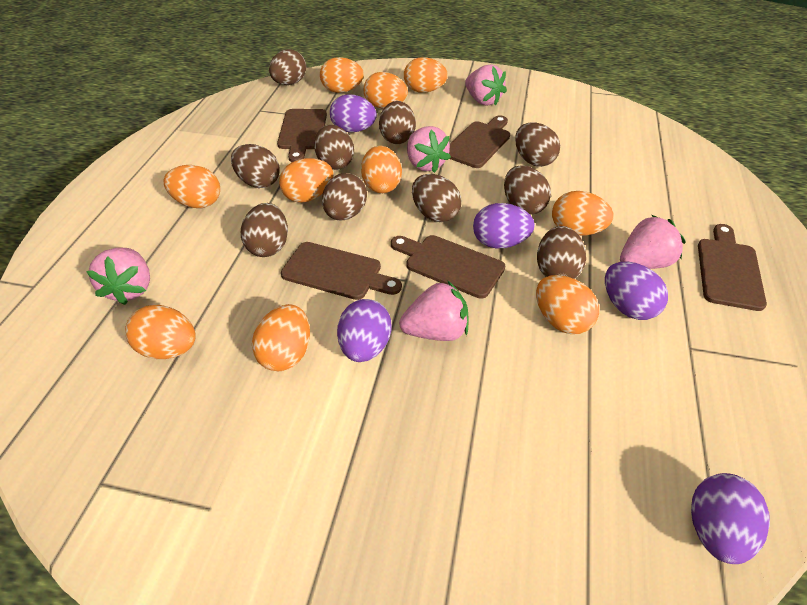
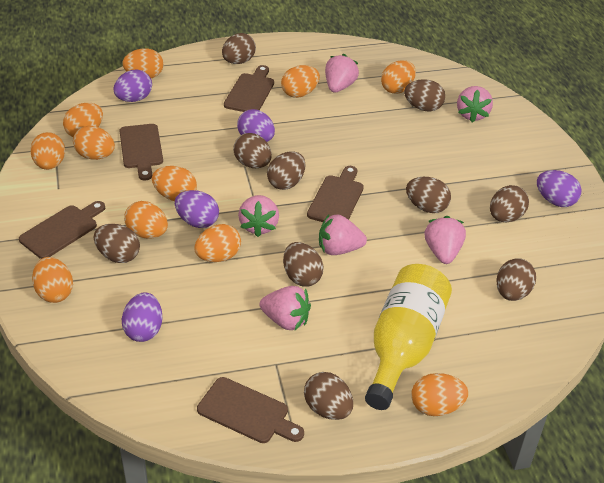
orange egg: [125,305,196,359] [164,165,220,208] [252,304,310,371] [279,158,333,203] [320,57,364,93] [361,146,402,193] [364,72,408,108] [404,57,448,93] [536,275,599,334] [552,191,613,236] = 10 -> [30,132,65,170] [32,257,73,303] [63,103,103,137] [73,126,115,160] [122,48,163,78] [124,201,168,239] [152,166,197,201] [195,224,241,262] [281,65,320,98] [381,60,416,94] [411,373,468,416] = 11
pink strawberry: [86,248,150,305] [399,280,469,341] [407,126,451,173] [465,64,507,106] [620,215,686,269] = 5 -> [238,195,279,237] [259,286,311,330] [319,214,367,255] [325,54,359,93] [424,216,466,264] [457,86,493,123] = 6
yellow bottle: none = 0 -> [365,264,452,410] = 1

